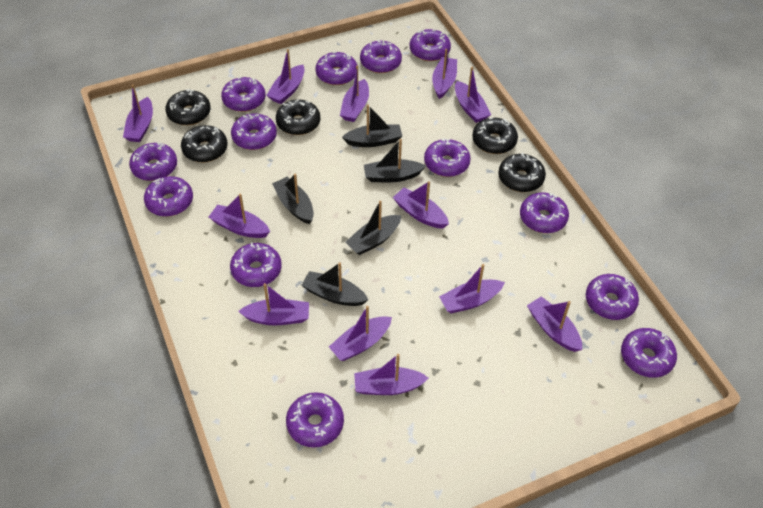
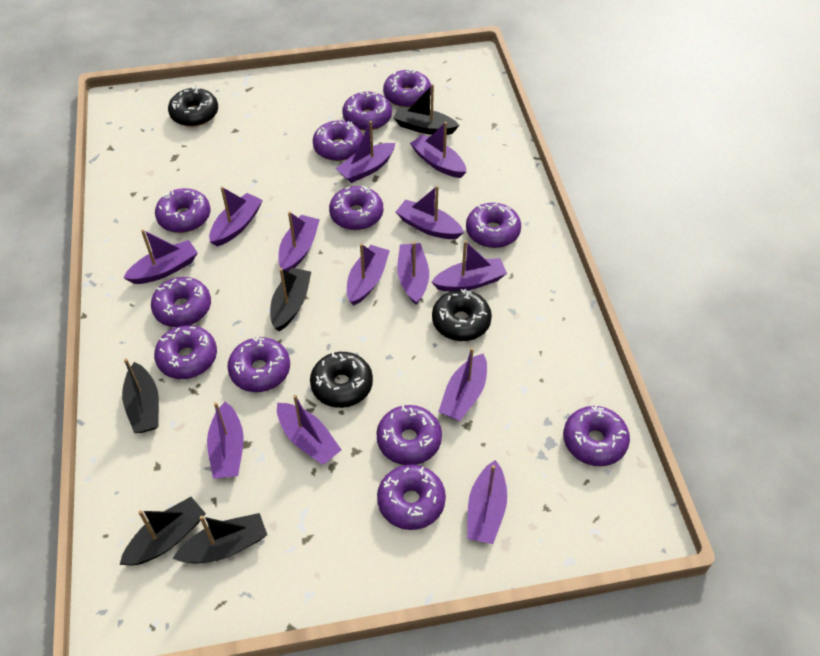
black donut: [165,89,211,125] [181,125,227,163] [276,99,320,135] [472,117,518,154] [498,153,546,192] = 5 -> [168,86,218,127] [310,352,373,408] [432,289,492,341] = 3
purple boat: [123,85,153,142] [209,194,270,238] [238,283,309,325] [266,49,305,104] [329,306,392,361] [340,65,369,122] [354,354,428,395] [393,181,449,229] [432,49,457,99] [439,264,505,313] [455,67,491,123] [527,296,582,352] = 12 -> [123,229,198,284] [207,402,244,479] [209,187,263,246] [277,395,341,465] [278,212,320,272] [336,121,395,183] [347,243,390,305] [396,186,464,239] [397,242,429,305] [410,122,467,178] [431,240,507,292] [438,348,487,421] [467,460,507,544] = 13
purple donut: [129,142,177,181] [144,176,193,217] [221,77,265,112] [230,242,282,287] [231,114,277,150] [286,392,344,448] [315,52,357,85] [360,39,402,73] [410,29,451,61] [424,138,471,177] [520,192,569,233] [586,274,639,320] [621,328,677,378] = 13 -> [151,277,211,327] [154,325,217,379] [155,188,210,233] [227,337,290,392] [313,120,363,161] [329,186,383,230] [342,91,392,130] [376,405,442,465] [377,464,446,530] [383,69,431,107] [466,203,521,248] [563,405,630,466] = 12

